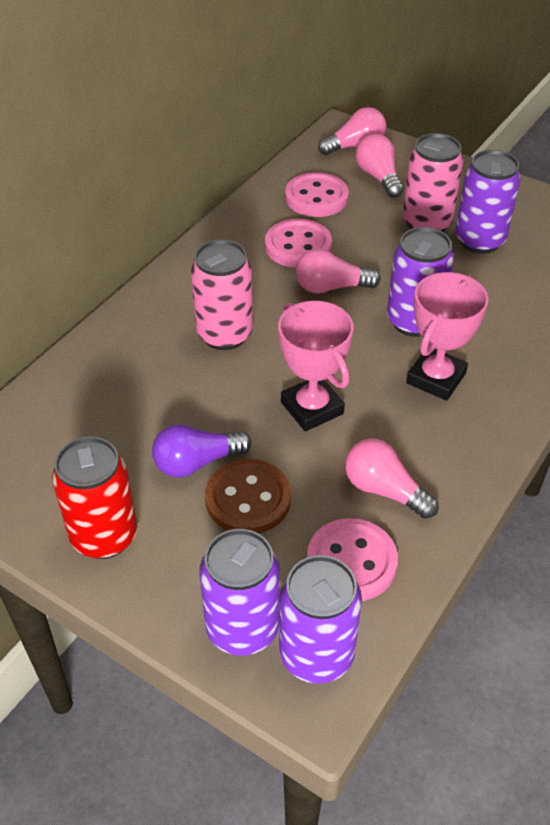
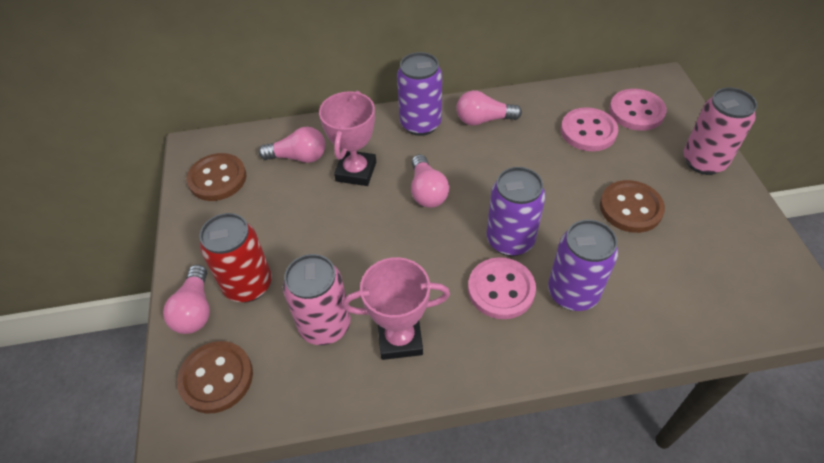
brown button: [205,459,291,533] = 1 -> [177,341,253,413] [187,153,246,201] [600,180,665,233] = 3
purple can: [199,529,280,656] [279,555,362,684] [387,227,454,337] [455,150,521,254] = 4 -> [397,52,442,136] [487,167,546,256] [548,220,618,311] = 3
purple light bulb: [152,424,252,478] = 1 -> none = 0

